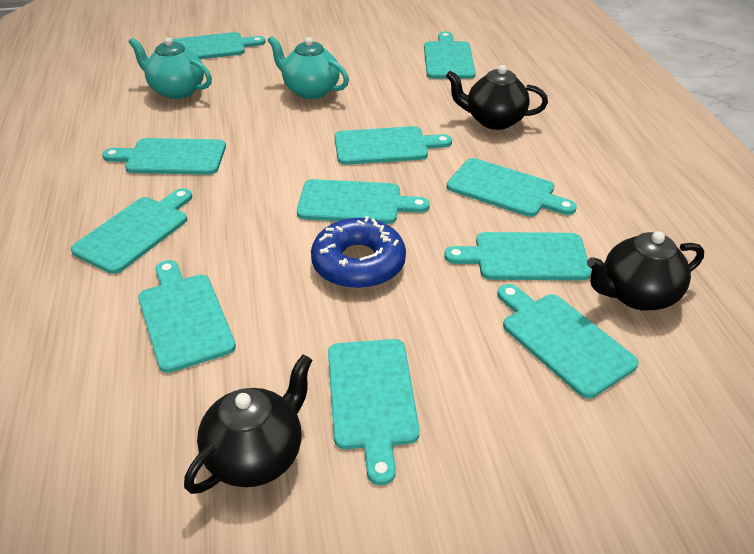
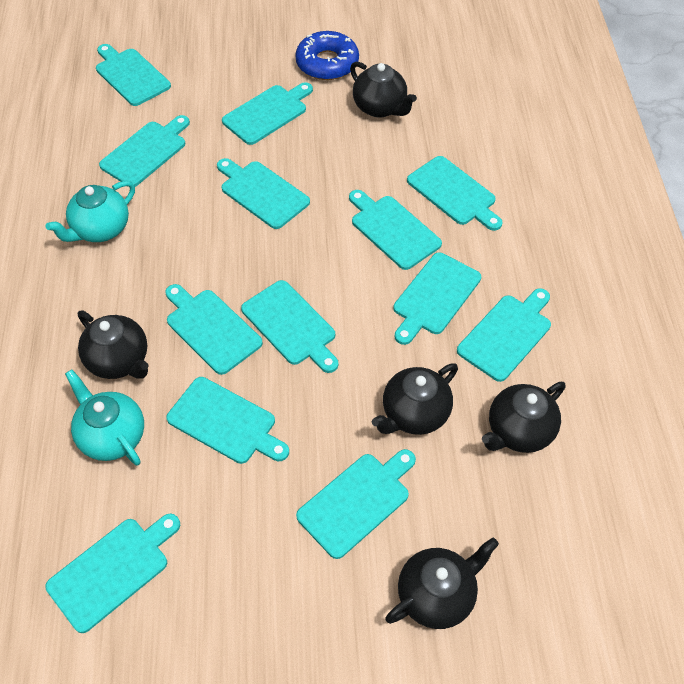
black teapot: [184,354,312,494] [446,65,548,130] [587,231,704,310] = 3 -> [78,310,148,379] [350,62,417,118] [372,363,458,435] [385,538,499,629] [482,382,565,453] = 5
turquoise cutting board: [71,188,192,274] [102,138,226,175] [138,260,236,373] [172,32,265,59] [297,179,430,224] [328,339,420,485] [335,126,452,165] [424,32,475,79] [444,232,591,281] [447,158,577,217] [497,284,639,399] = 11 -> [45,513,180,633] [96,44,171,106] [99,115,190,187] [166,284,263,375] [166,377,289,464] [217,158,310,229] [222,82,313,145] [241,280,338,373] [296,449,416,559] [349,190,442,270] [393,252,481,345] [407,156,503,231] [457,288,551,382] = 13

